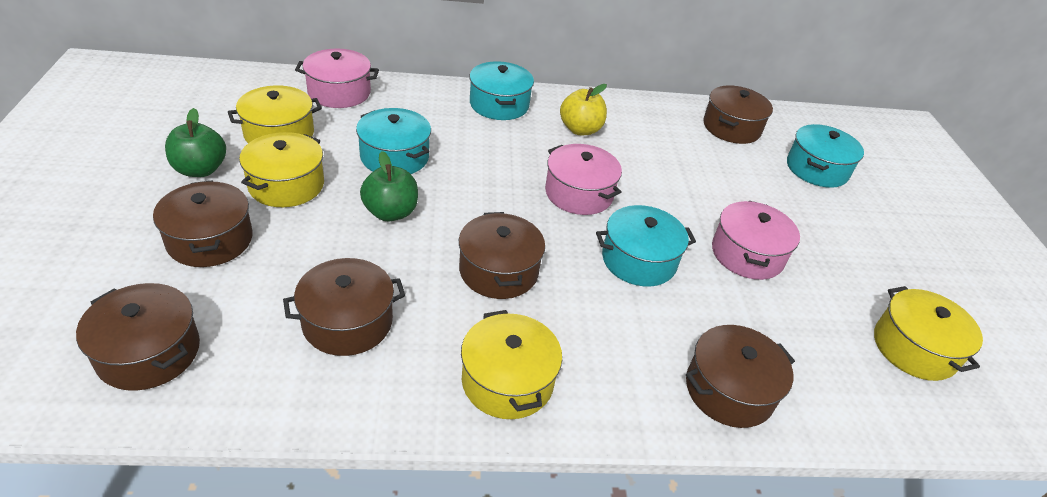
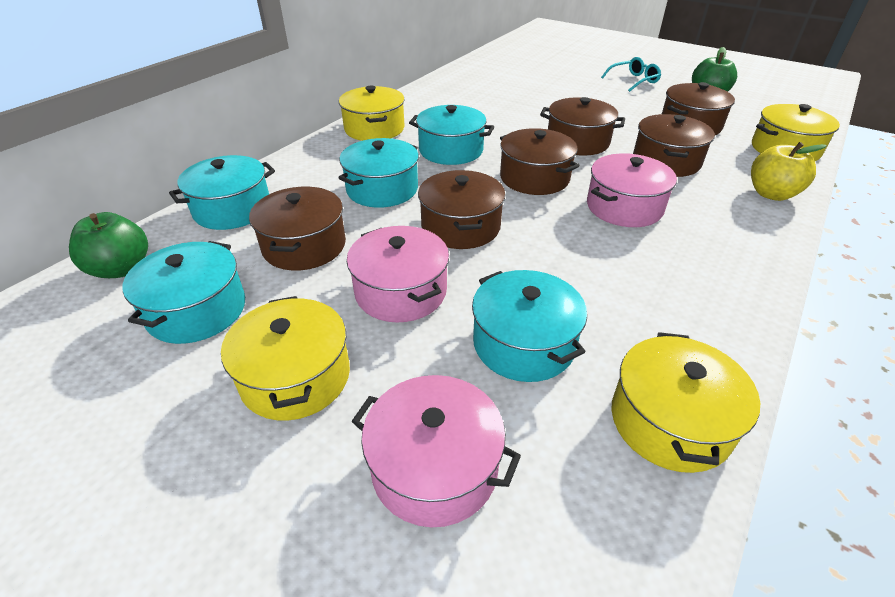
turquoise glasses: none = 0 -> [601,57,661,92] = 1
turquoise pot: [356,108,431,174] [469,61,534,120] [596,205,696,287] [787,124,864,188] = 4 -> [122,241,245,344] [169,155,275,230] [338,138,419,208] [409,105,494,165] [472,270,587,382] = 5

